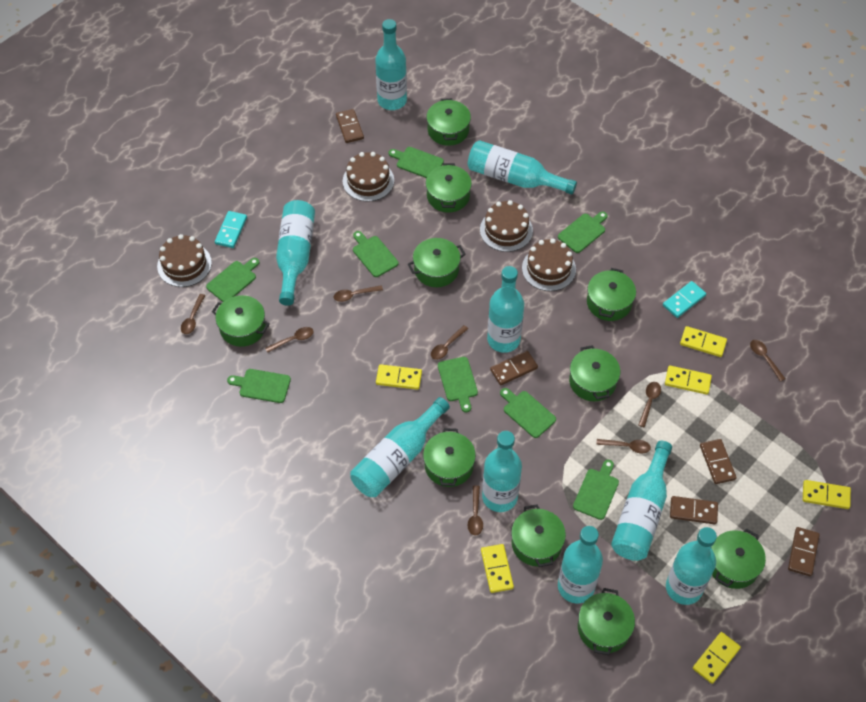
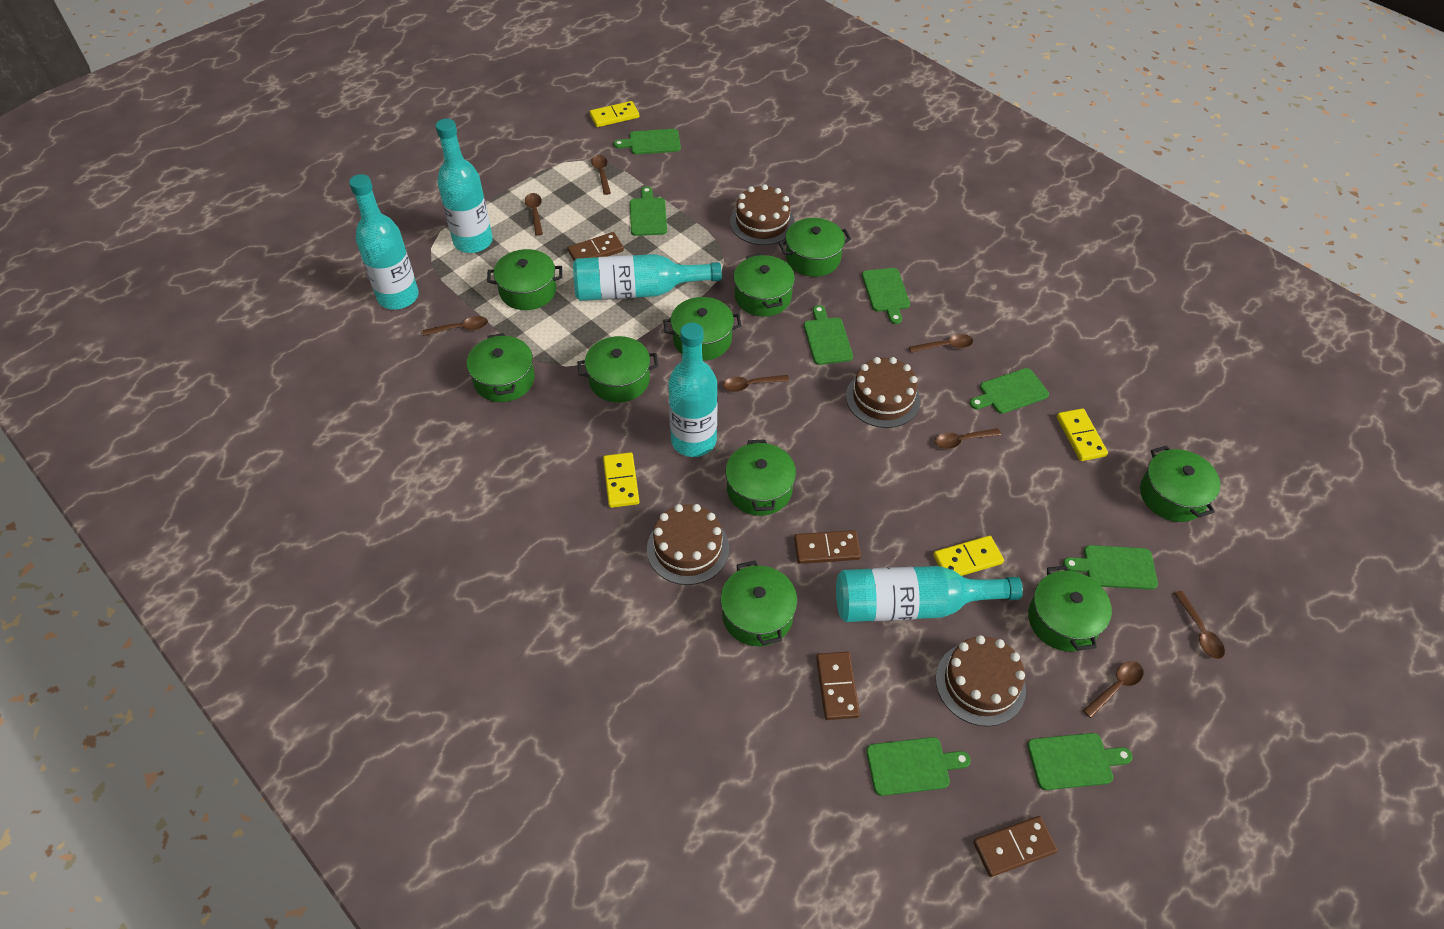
brown domino: [336,109,364,143] [490,351,538,385] [670,496,718,524] [700,439,737,484] [788,527,820,576] = 5 -> [567,232,624,261] [794,530,861,564] [816,652,860,720] [973,816,1058,877] = 4
turquoise bottle: [276,200,315,306] [350,397,450,497] [375,19,407,110] [467,140,577,195] [482,431,522,512] [487,266,524,353] [558,526,603,604] [611,441,672,561] [666,527,717,605] = 9 -> [349,174,419,310] [436,119,493,253] [573,254,722,301] [668,323,717,457] [836,566,1023,622] = 5
turquoise domino: [215,211,247,248] [663,281,706,318] = 2 -> none = 0
yellow domino: [376,364,422,390] [481,544,514,593] [665,365,712,395] [680,326,727,357] [693,632,741,684] [803,480,851,509] = 6 -> [590,101,639,127] [603,452,639,508] [933,536,1004,576] [1057,408,1108,461] = 4

